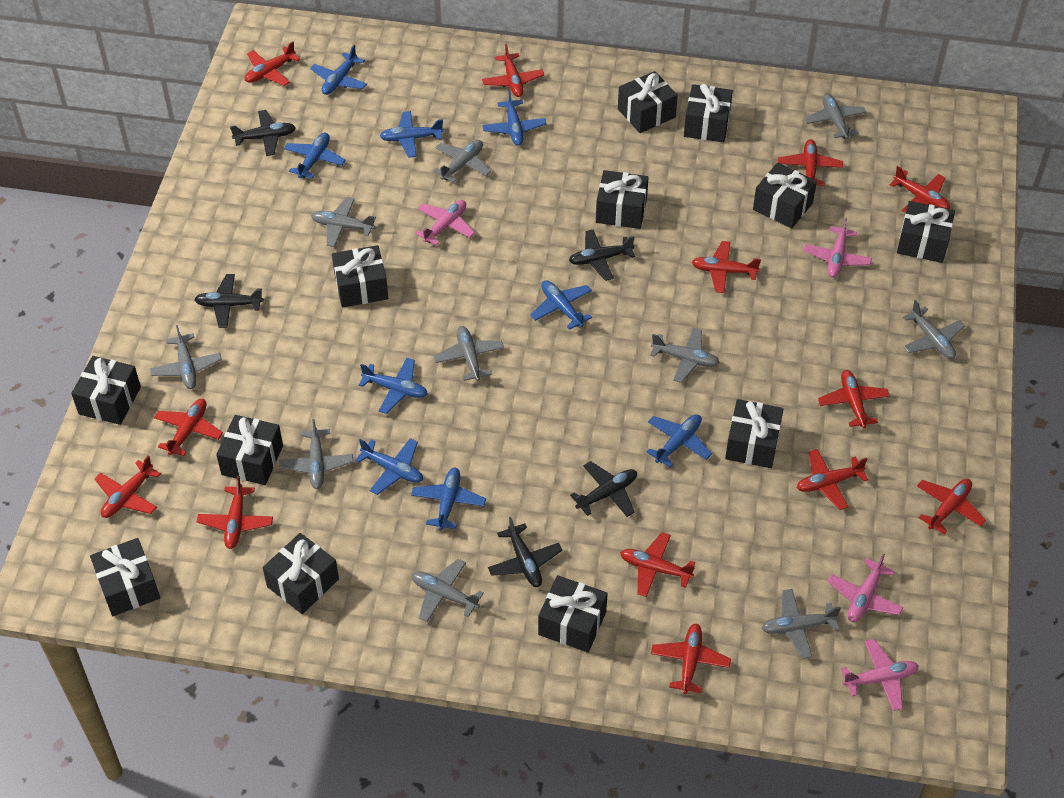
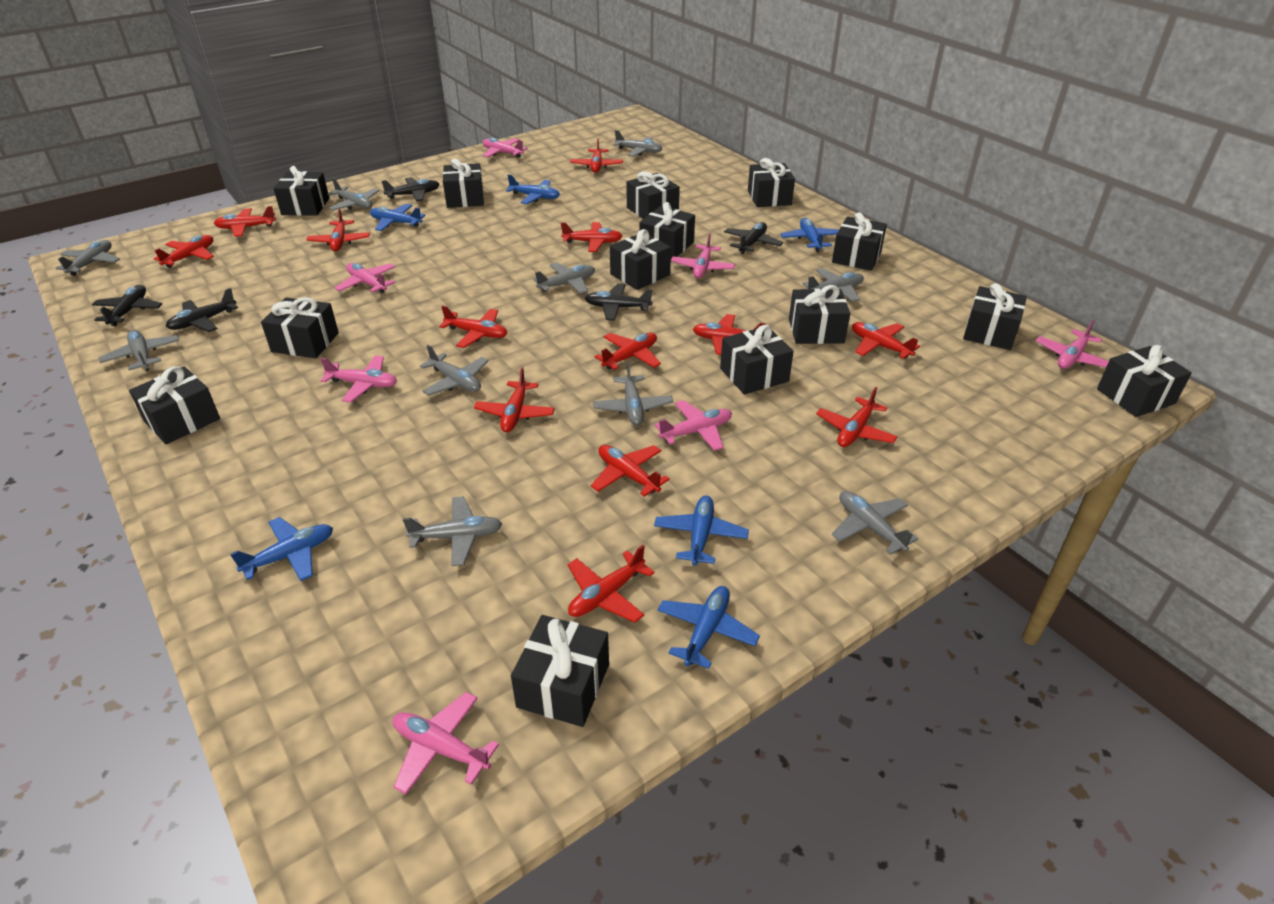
black gift: [71,356,141,425] [90,538,160,616] [216,415,283,485] [263,533,339,614] [332,245,388,307] [538,575,608,653] [596,170,649,229] [618,71,678,133] [684,84,733,142] [725,399,783,468] [753,162,817,229] [897,201,955,263] = 12 -> [129,366,220,444] [261,297,339,358] [273,166,329,216] [443,159,484,208] [511,615,609,727] [610,229,671,290] [627,171,680,219] [640,202,695,259] [720,325,794,395] [748,158,795,207] [789,285,850,344] [832,212,887,271] [963,283,1027,350] [1097,345,1192,417] = 14
blue plane: [284,133,346,179] [310,45,367,95] [355,438,423,495] [359,358,428,414] [380,111,444,158] [411,468,486,530] [482,90,547,146] [530,280,592,330] [647,414,712,467] = 9 -> [230,517,333,581] [370,204,425,231] [506,174,560,204] [654,495,749,566] [657,586,760,669] [781,218,839,252] = 6
pink plane: [415,200,475,246] [804,218,872,277] [828,553,903,622] [841,639,919,711] = 4 -> [321,355,397,402] [335,263,395,293] [393,692,499,794] [483,138,528,158] [655,400,732,451] [671,233,735,278] [1036,320,1109,369] = 7

